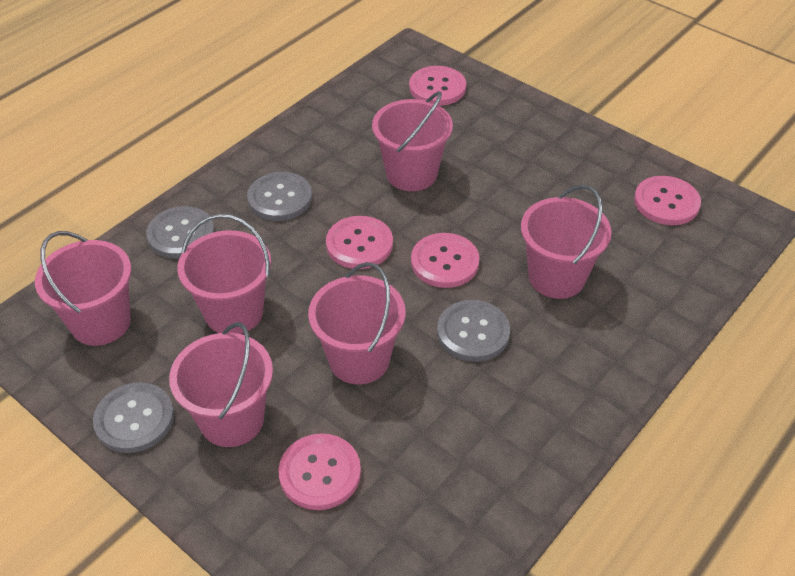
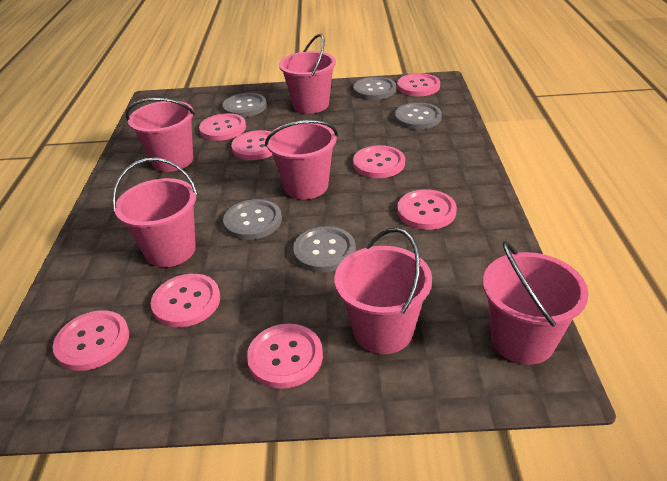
grey button: [93,382,174,453] [146,206,215,259] [247,172,312,221] [437,300,510,362] = 4 -> [222,93,267,117] [223,199,282,240] [293,226,356,272] [353,77,396,100] [395,102,442,130] = 5
pink button: [278,434,361,510] [326,216,393,269] [409,66,466,106] [411,233,480,288] [634,176,701,225] = 5 -> [53,310,129,371] [151,274,220,327] [199,113,246,141] [231,130,272,160] [247,324,323,389] [353,145,405,178] [397,73,440,96] [397,189,457,230] = 8

